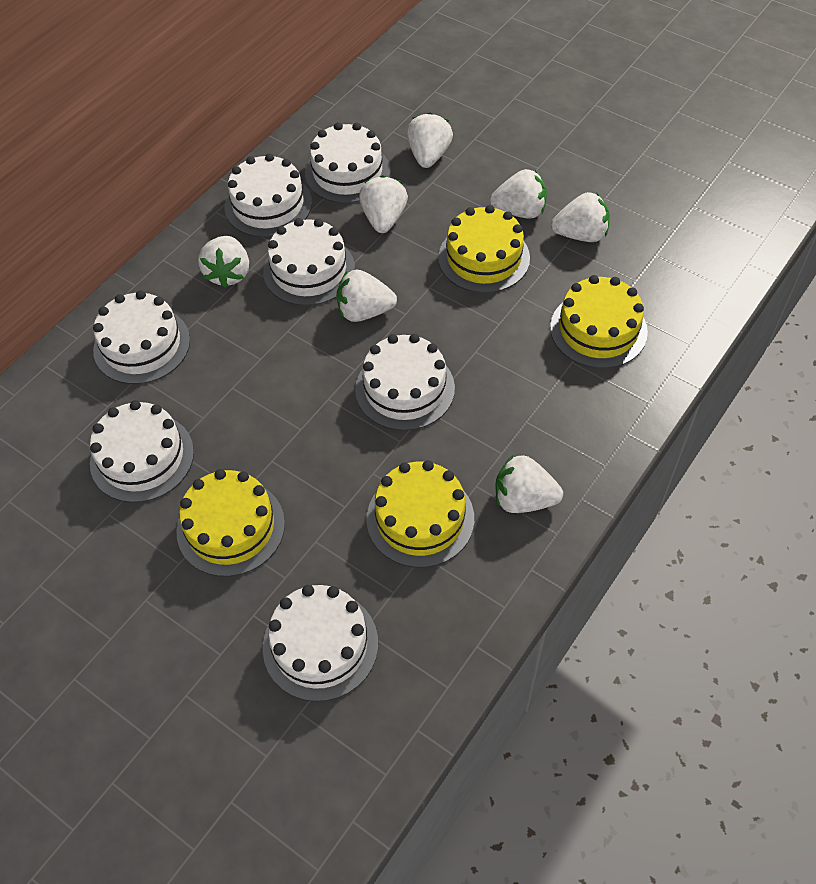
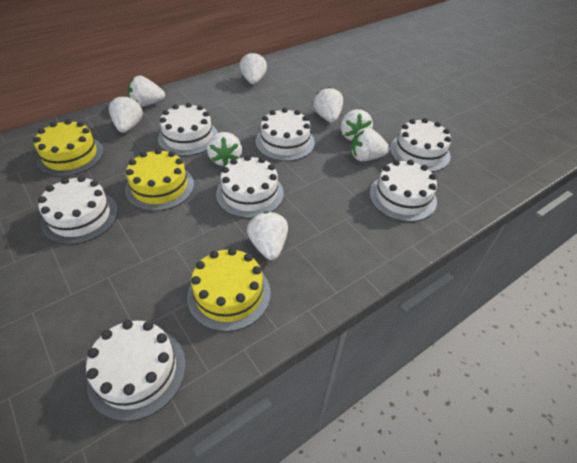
white strawberry: [198,236,249,288] [336,269,397,322] [359,175,408,233] [407,112,453,168] [490,169,547,219] [495,455,563,513] [551,192,610,242] = 7 -> [109,95,143,133] [128,76,165,107] [207,132,242,166] [240,52,267,84] [247,211,288,260] [313,87,343,123] [341,109,373,141] [351,127,390,161] = 8
yellow cake: [176,469,285,577] [366,460,474,568] [438,205,530,293] [550,275,648,368] = 4 -> [33,119,104,177] [125,149,194,211] [187,248,271,332] = 3

